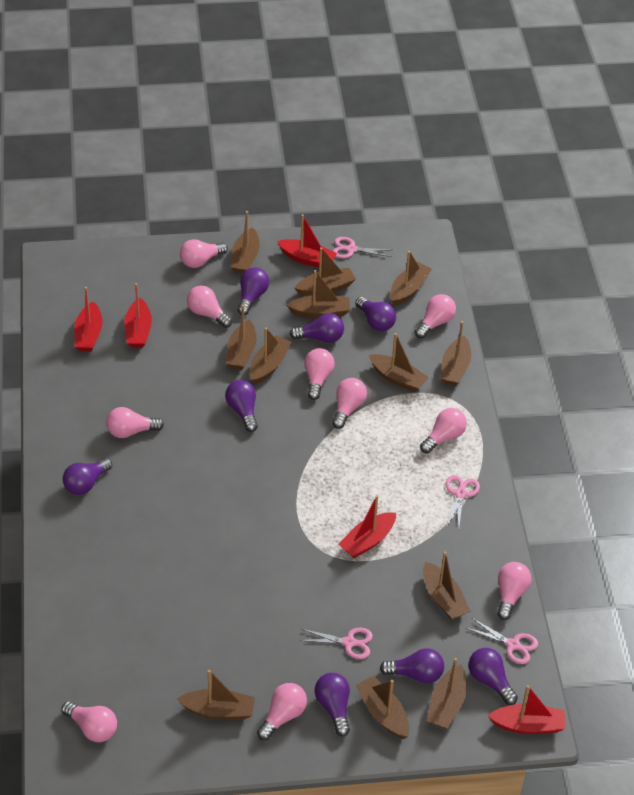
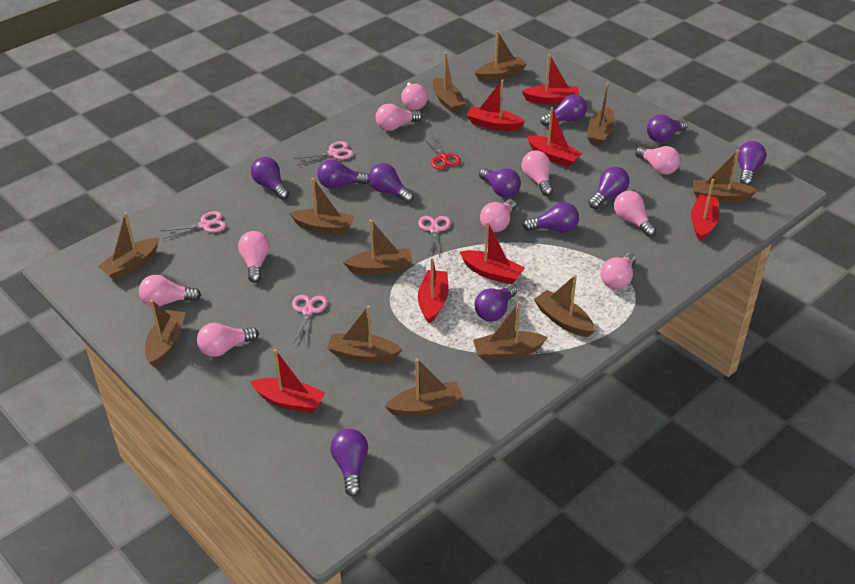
purple light bulb: [63,458,112,495] [225,380,258,432] [237,267,269,315] [290,313,344,343] [315,673,350,737] [355,297,396,331] [380,648,444,684] [469,648,518,705] = 8 -> [251,157,289,200] [317,160,369,189] [330,429,368,497] [368,163,414,203] [474,284,517,322] [479,168,521,198] [523,202,579,233] [540,94,587,126] [589,167,629,209] [647,115,688,142] [737,141,766,185] = 11
red boat: [74,287,102,352] [124,283,152,348] [277,214,337,267] [338,495,396,558] [488,685,566,734] = 5 -> [250,349,326,413] [418,257,449,324] [460,221,525,284] [467,79,525,131] [522,54,579,105] [527,107,582,167] [691,179,720,241] = 7
red scissors: none = 0 -> [423,134,461,170] = 1

